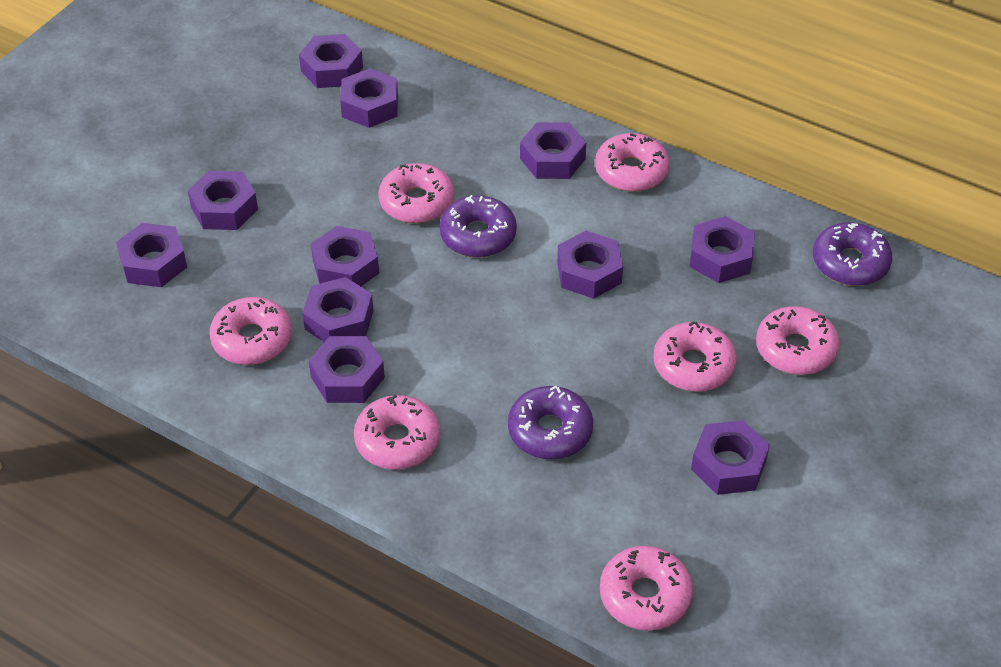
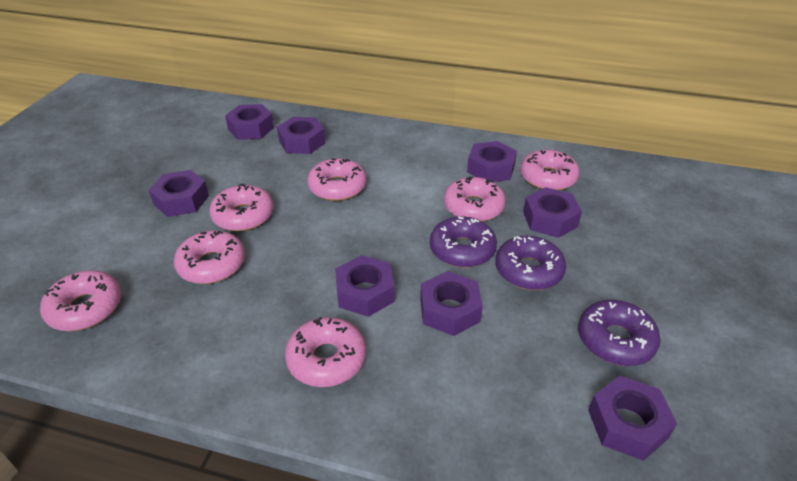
purple nut: [116,223,187,287] [188,171,258,230] [299,34,363,88] [302,277,374,342] [309,336,385,403] [311,226,379,286] [340,68,398,128] [520,122,586,179] [557,231,623,299] [690,216,755,283] [691,420,770,495] = 11 -> [149,170,209,217] [225,104,274,140] [277,117,326,154] [335,255,395,317] [420,271,483,336] [467,141,517,182] [523,187,582,238] [588,376,677,461] = 8

